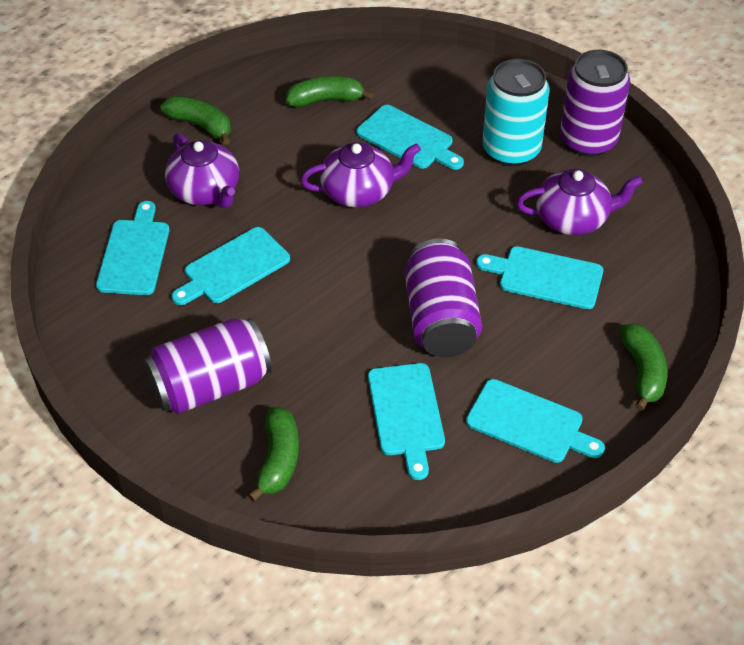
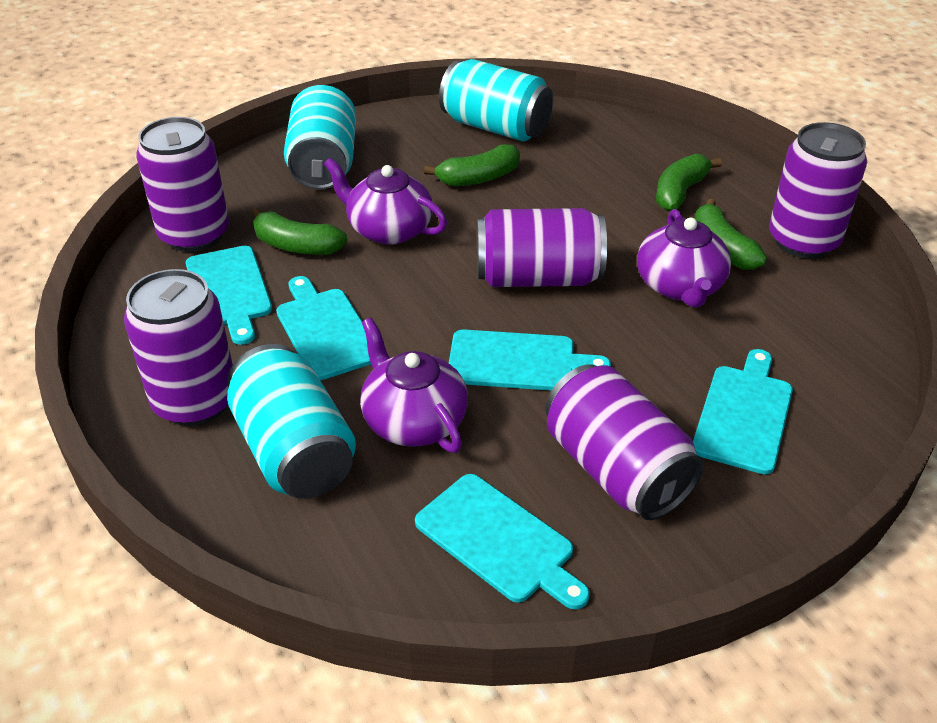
purple can: [144,318,272,414] [405,238,482,357] [560,50,630,157] = 3 -> [124,269,233,426] [136,117,229,252] [477,208,607,287] [545,364,704,520] [769,122,867,259] = 5
turquoise can: [482,59,550,166] = 1 -> [227,344,356,499] [284,85,356,190] [439,59,553,141] = 3
turquoise cutting board: [96,201,169,295] [172,227,290,305] [357,105,464,170] [368,363,445,480] [466,379,605,463] [476,246,603,309] = 6 -> [186,246,272,345] [276,276,371,380] [415,474,590,609] [449,329,611,391] [693,349,793,475] = 5

